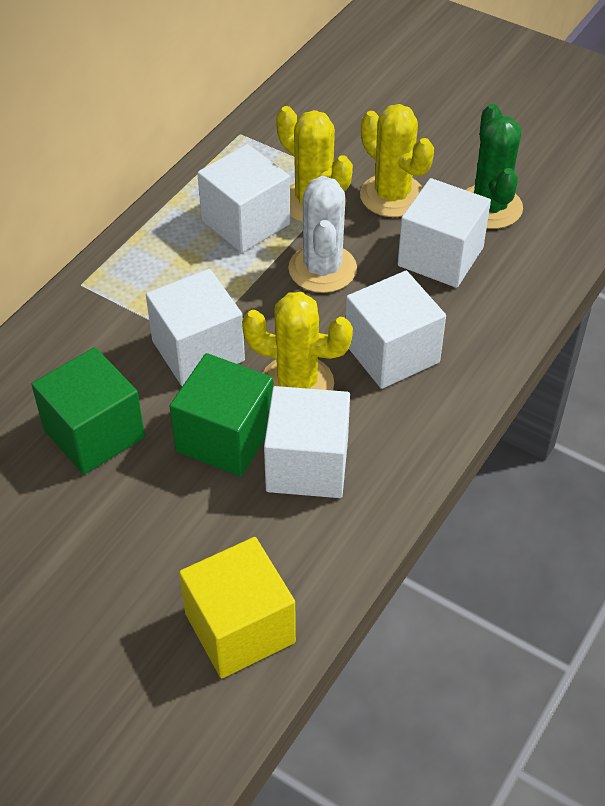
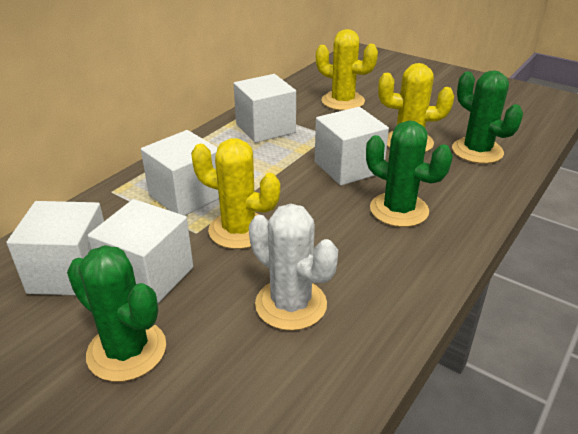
green cactus: [466,104,523,229] = 1 -> [67,245,166,382] [366,120,453,227] [452,70,523,164] = 3
green cube: [31,347,145,475] [170,353,273,477] = 2 -> none = 0
yellow cube: [179,537,296,678] = 1 -> none = 0

